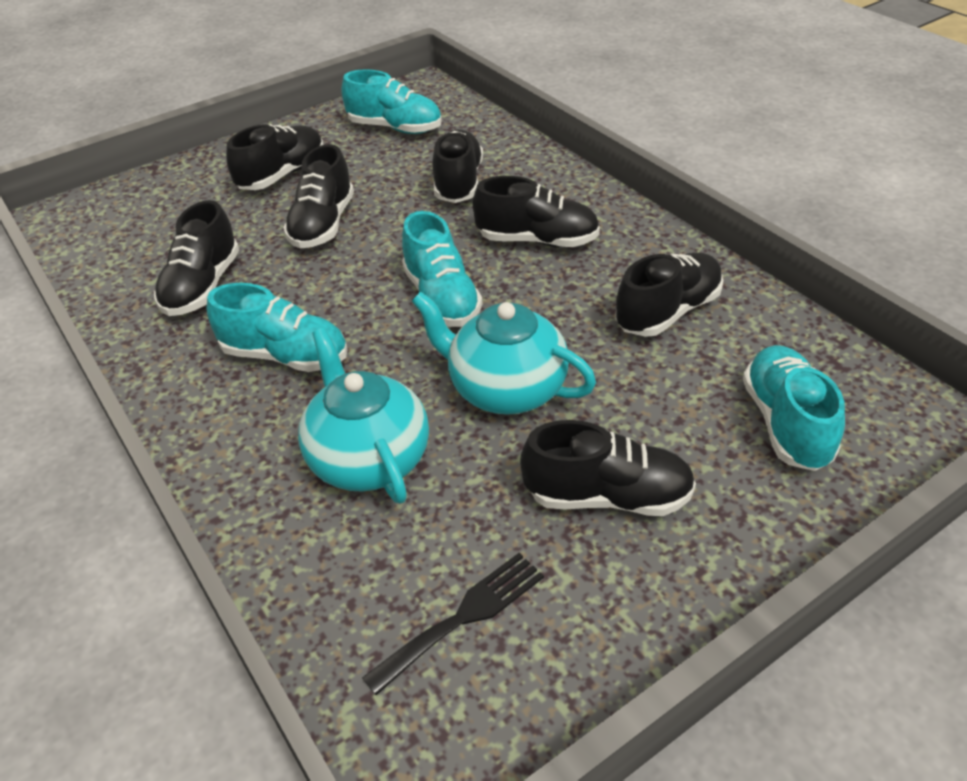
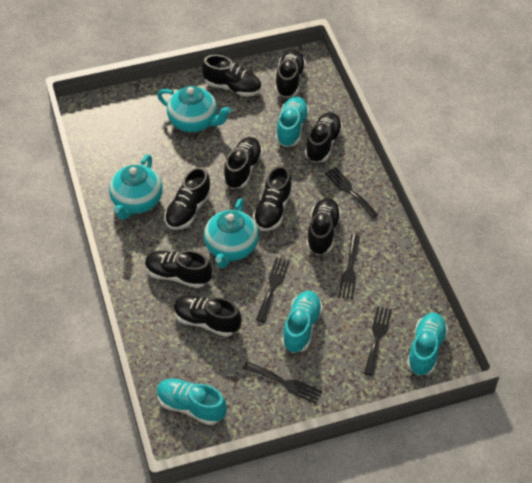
black fork: [362,553,544,695] = 1 -> [243,362,323,404] [256,257,290,322] [325,167,379,219] [338,234,360,299] [364,306,392,376] = 5
black shoe: [154,200,239,316] [226,124,323,190] [283,144,354,248] [432,129,483,203] [473,176,600,247] [520,420,696,516] [615,253,724,337] = 7 -> [145,250,212,288] [164,167,211,230] [173,295,242,337] [202,55,262,97] [223,137,263,189] [253,166,292,231] [275,50,306,98] [305,112,343,162] [307,198,341,255] = 9
turquoise teapot: [298,328,429,504] [412,291,596,415] = 2 -> [109,154,163,220] [157,86,232,132] [204,198,259,268] = 3

